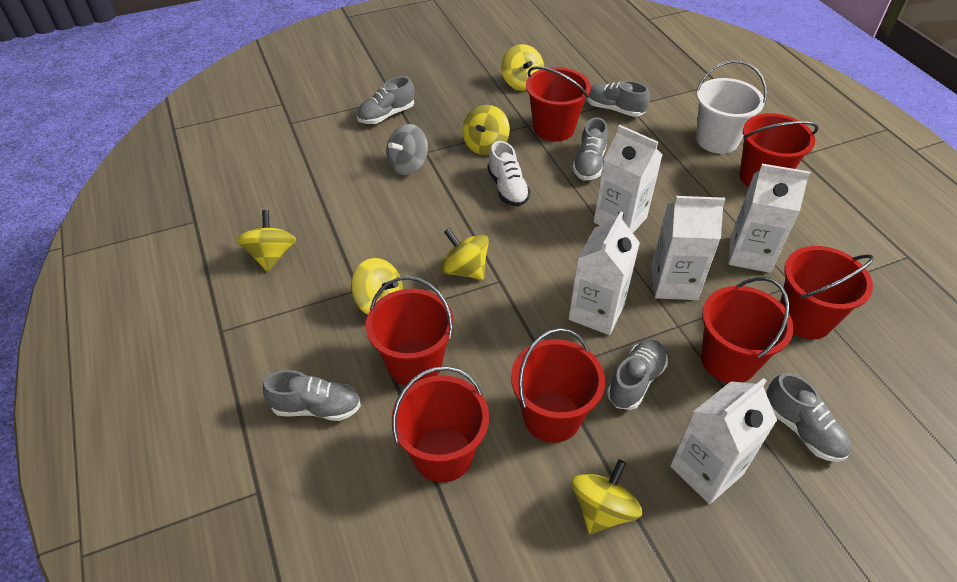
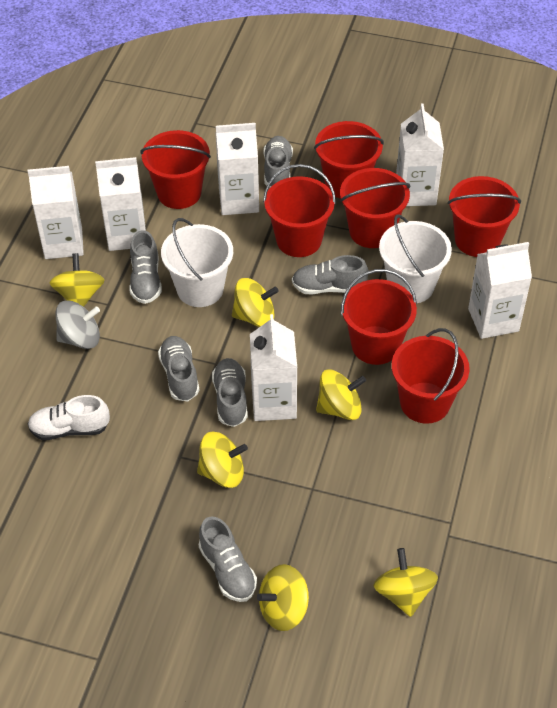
white bucket: [696,60,767,154] = 1 -> [161,218,233,307] [379,215,452,303] = 2
white carton: [568,211,640,335] [593,125,663,233] [651,196,726,300] [670,378,777,504] [728,164,810,273] = 5 -> [28,166,84,259] [95,157,146,251] [216,123,259,215] [250,314,297,421] [396,103,444,206] [468,242,532,339] = 6

